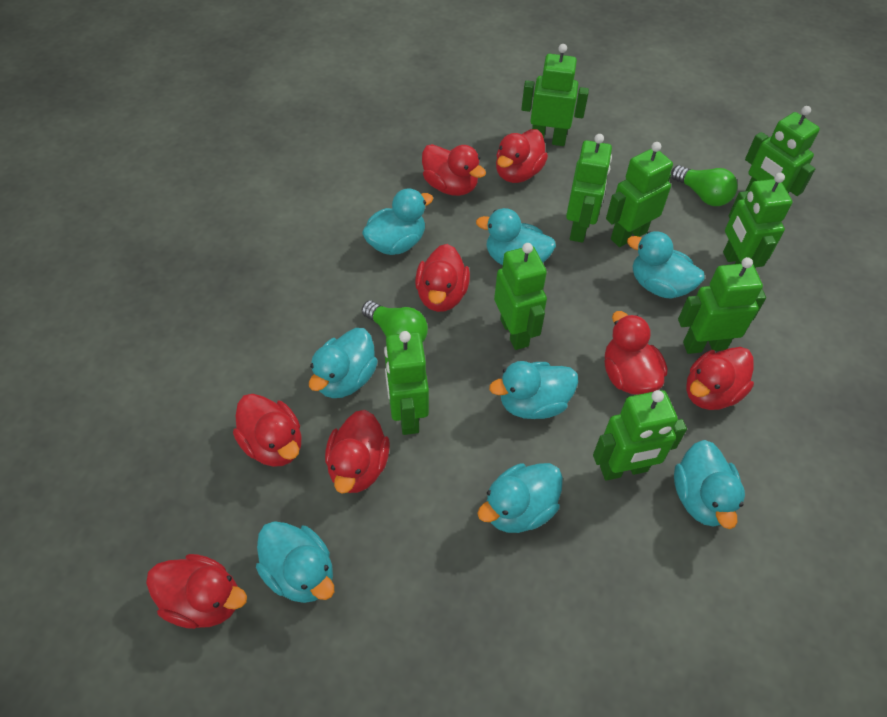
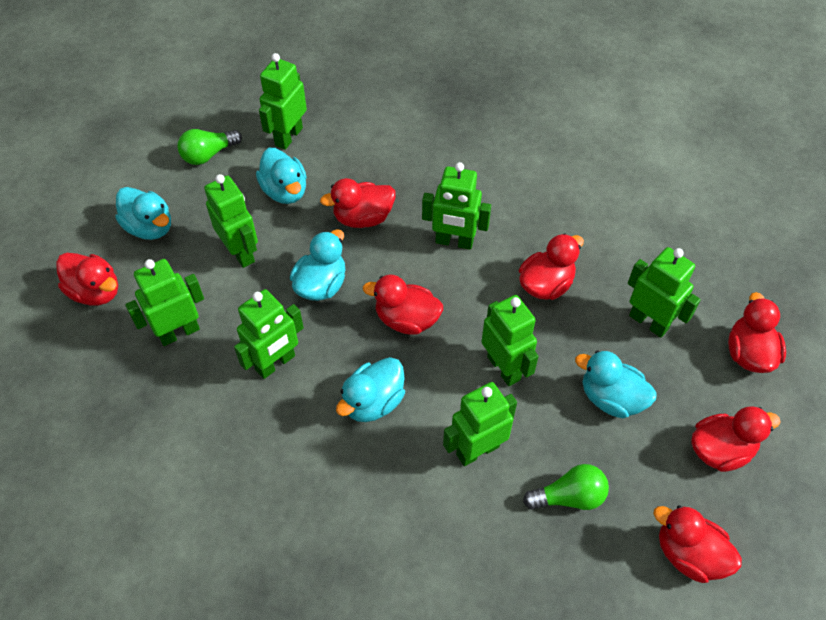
green robot: [384,331,429,435] [494,243,547,350] [521,44,589,146] [566,134,612,243] [593,390,687,481] [606,142,673,247] [678,257,766,354] [723,173,792,269] [745,106,820,196] = 9 -> [125,259,204,346] [204,174,258,268] [234,289,304,379] [259,53,307,150] [422,162,491,250] [443,382,517,466] [481,295,539,386] [628,247,701,338] = 8
red duck: [146,554,247,629] [233,394,302,467] [325,410,390,494] [415,244,470,312] [422,144,486,196] [496,129,548,183] [605,311,668,395] [686,347,754,410] = 8 -> [56,253,118,306] [320,178,396,228] [363,275,443,335] [519,233,584,300] [654,505,742,583] [691,406,780,472] [728,292,786,373] = 7
turquoise duck: [256,521,334,603] [309,328,378,398] [362,188,433,255] [476,208,556,265] [477,463,563,533] [489,361,578,419] [627,231,705,298] [674,440,745,529] = 8 -> [115,187,171,240] [256,148,307,204] [290,229,346,301] [336,357,405,422] [575,350,656,418] = 5

